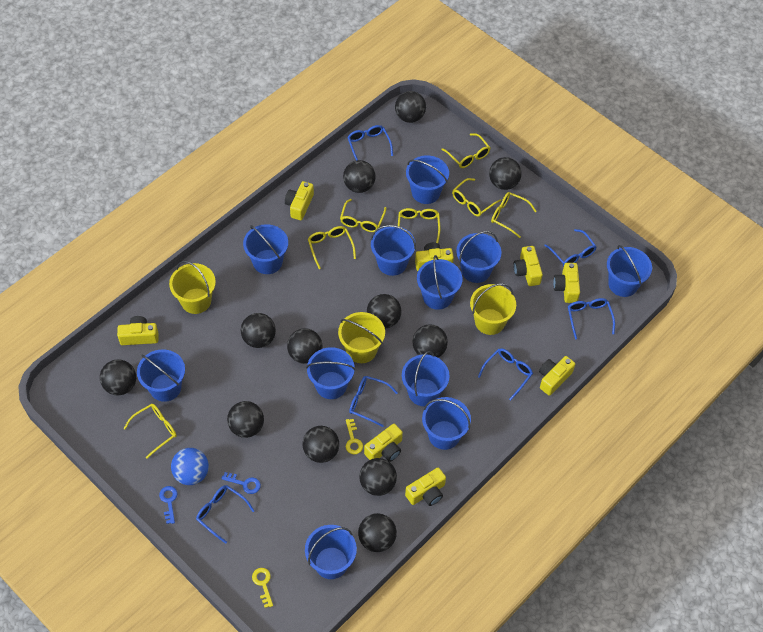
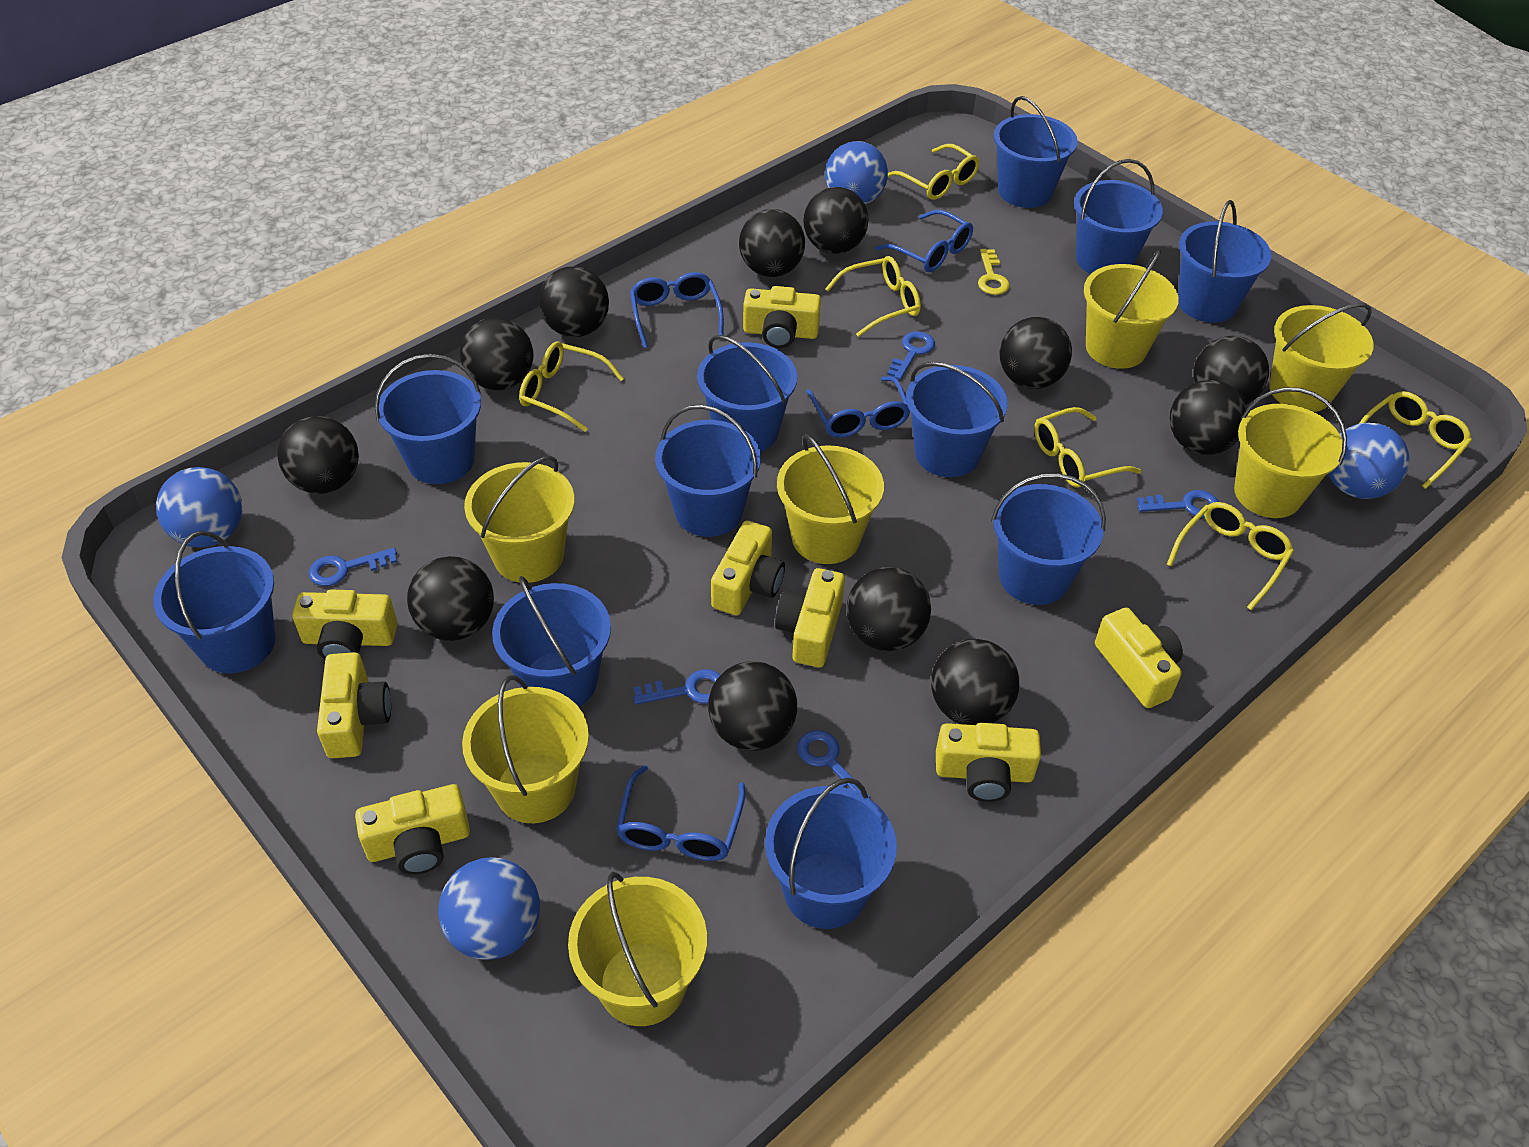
blue ball: [171,448,209,485] = 1 -> [156,467,242,548] [438,857,540,960] [825,141,888,205] [1329,423,1409,499] = 4
blue glasses: [196,485,255,544] [347,125,393,160] [349,376,398,427] [478,348,533,401] [544,229,597,266] [568,298,615,339] = 6 -> [616,765,745,861] [630,272,724,348] [806,376,910,438] [875,210,973,272] = 4
blue key: [159,486,177,524] [221,472,261,494] = 2 -> [309,548,397,586] [634,669,720,704] [797,730,870,799] [887,331,935,380] [1137,490,1219,518] = 5
yellow bucket: [169,261,216,314] [338,312,385,363] [470,283,516,335] = 3 -> [462,675,589,823] [464,456,575,583] [568,872,707,1026] [777,434,884,564] [1084,250,1179,369] [1234,387,1347,518] [1269,303,1374,412] = 7
yellow glasses: [124,404,177,459] [308,226,356,269] [340,199,386,232] [398,208,440,243] [441,133,490,168] [452,178,501,217] [491,192,537,238] = 7 -> [519,341,624,432] [825,256,921,337] [888,144,980,200] [1034,407,1141,488] [1167,502,1294,610] [1359,391,1472,489] = 6
yellow key: [252,568,273,608] [346,419,363,454] = 2 -> [978,249,1010,295] = 1

